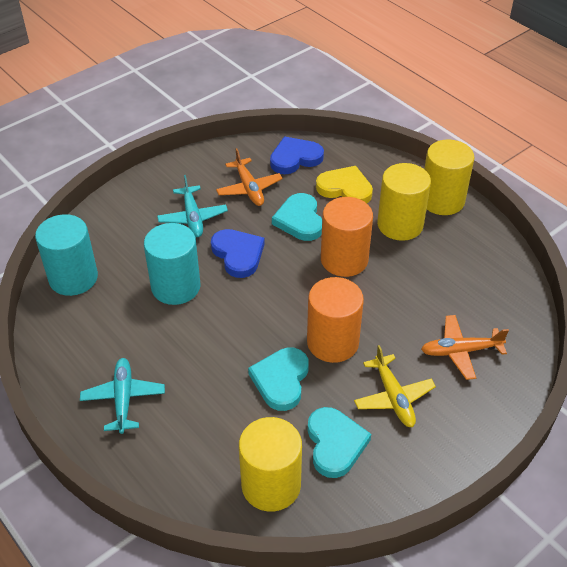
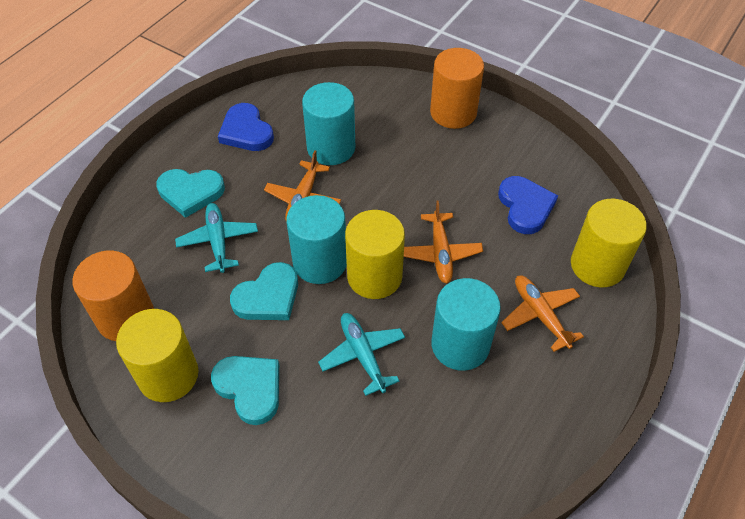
orange plane: [216,148,283,206] [421,315,509,380] = 2 -> [264,150,341,222] [404,200,483,283] [501,275,584,352] = 3
turquoise cylinder: [35,214,98,296] [144,223,201,305] = 2 -> [286,195,347,284] [302,82,355,165] [431,278,501,371] = 3
yellow heart: [316,166,373,203] = 1 -> none = 0
yellow plane: [354,345,436,427] = 1 -> none = 0

